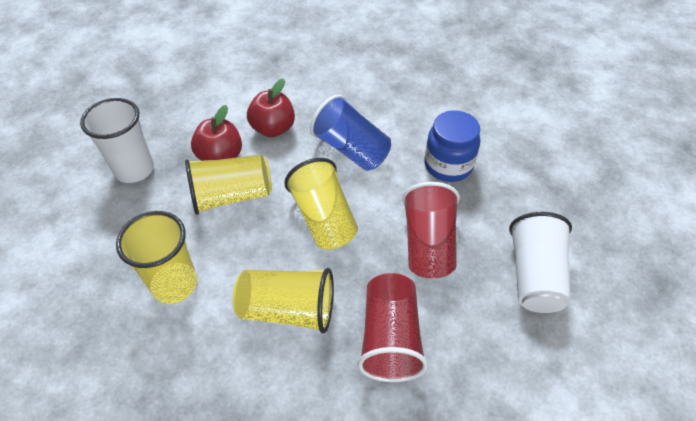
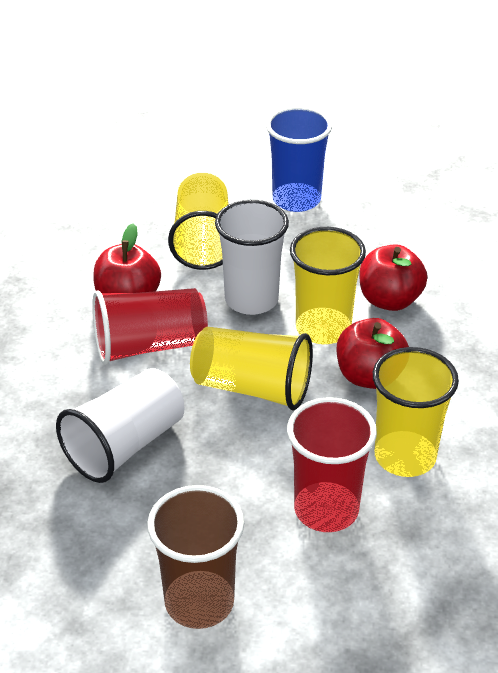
blue jar: [424,110,480,182] = 1 -> none = 0
brown cup: none = 0 -> [147,485,244,629] = 1
red apple: [191,105,242,161] [247,79,295,137] = 2 -> [93,223,161,293] [337,318,409,389] [360,244,427,311] = 3

